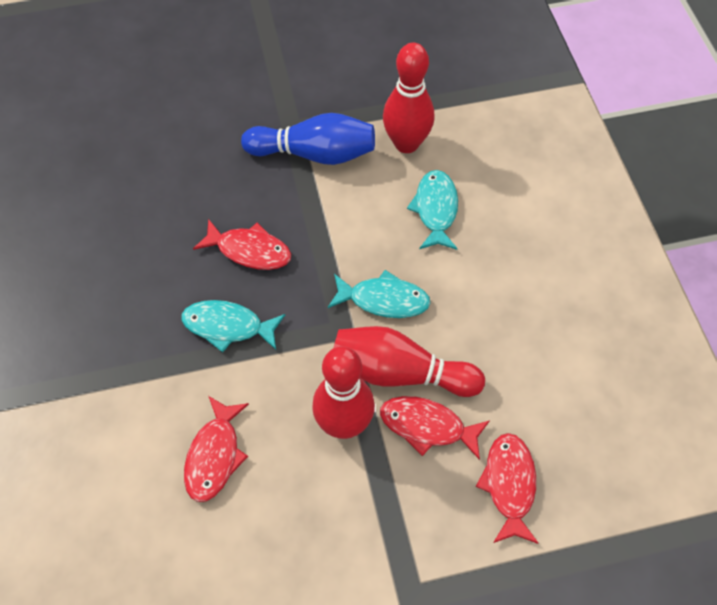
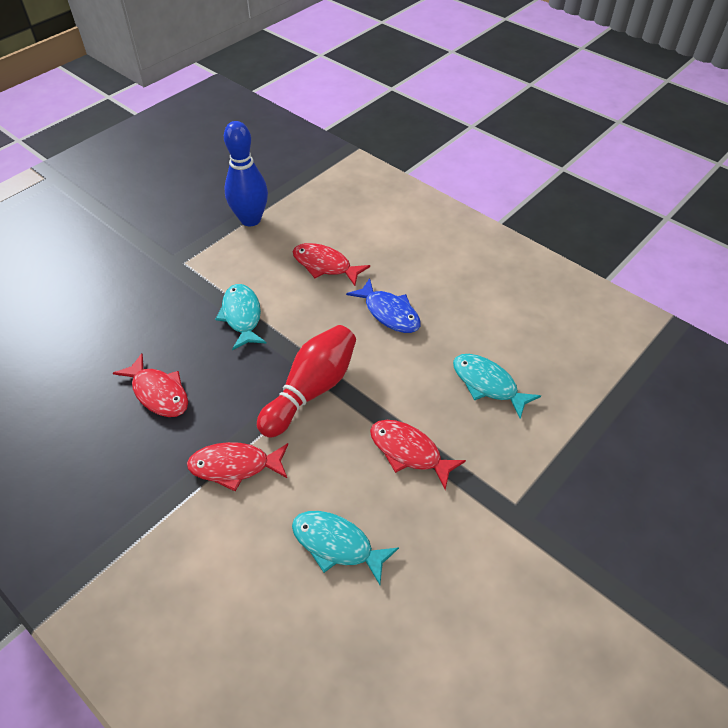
blue fish: none = 0 -> [346,278,421,333] = 1
red bowling pin: [312,346,375,439] [333,326,485,397] [383,43,434,153] = 3 -> [257,325,356,438] = 1

